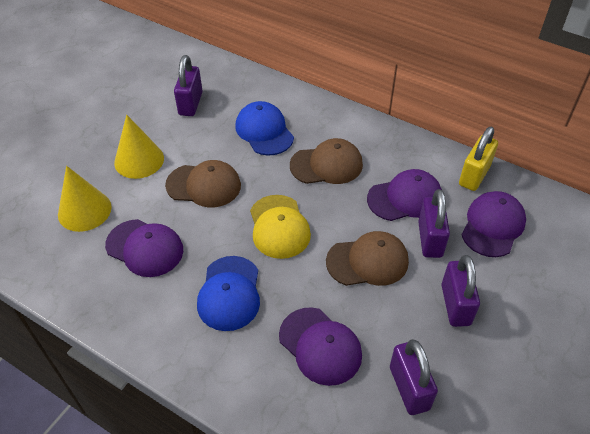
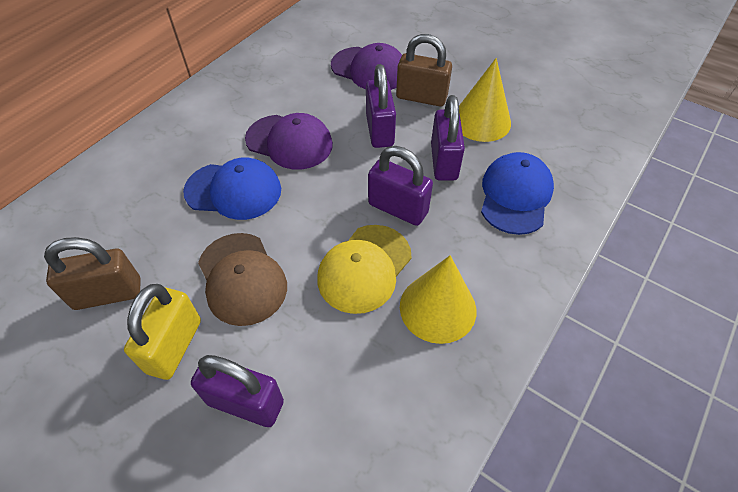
brown cap: [165,160,241,207] [290,138,363,184] [326,231,409,286] = 3 -> [198,233,287,326] = 1
brown padlock: none = 0 -> [44,237,141,310] [396,34,452,106] = 2
purple cap: [105,219,183,277] [279,307,362,386] [367,169,442,221] [461,191,526,257] = 4 -> [245,113,333,169] [331,43,402,90] = 2

